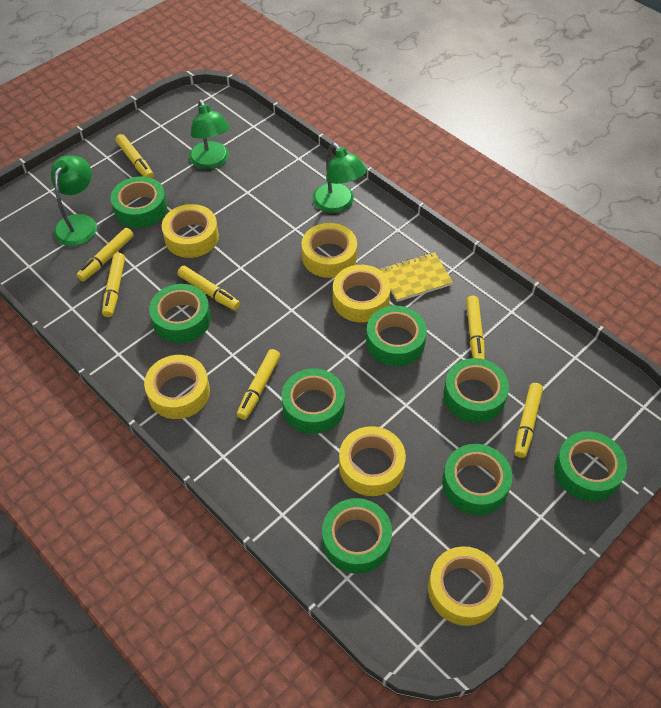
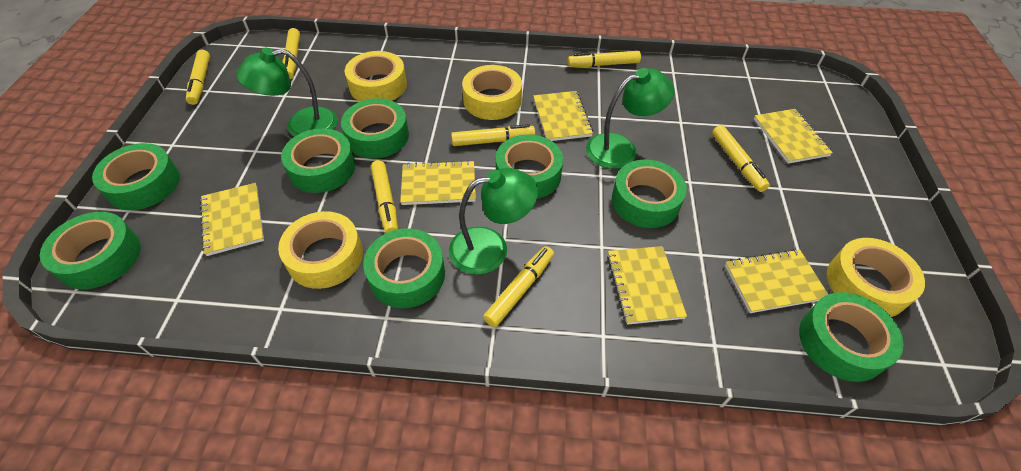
yellow notebook: [380,252,453,302] = 1 -> [200,183,264,256] [400,160,476,205] [533,91,593,141] [607,246,687,325] [725,249,828,313] [754,109,833,164] = 6
yellow tape: [144,355,210,419] [162,204,219,258] [302,223,357,278] [333,265,391,323] [339,426,406,496] [428,546,504,626] = 6 -> [278,211,363,289] [345,51,407,102] [462,65,522,120] [827,238,925,317] = 4

